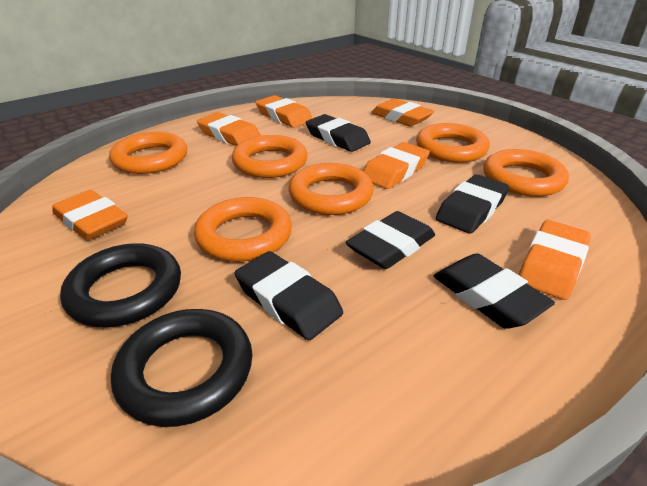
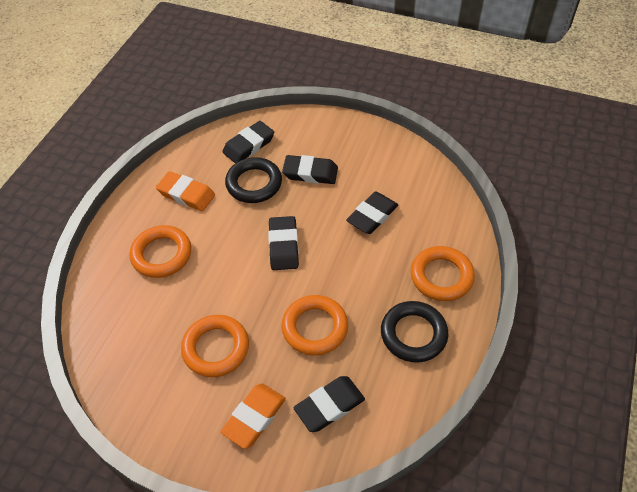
orange eraser: [52,190,128,241] [197,112,261,146] [256,95,313,128] [363,142,430,189] [371,99,434,126] [519,220,591,300] = 6 -> [156,171,215,211] [220,383,286,449] = 2
orange ring: [109,132,187,174] [194,197,292,262] [232,135,308,178] [289,163,374,215] [416,123,490,163] [483,149,569,197] = 6 -> [130,225,191,278] [181,315,249,377] [282,295,348,356] [411,246,475,301] = 4

